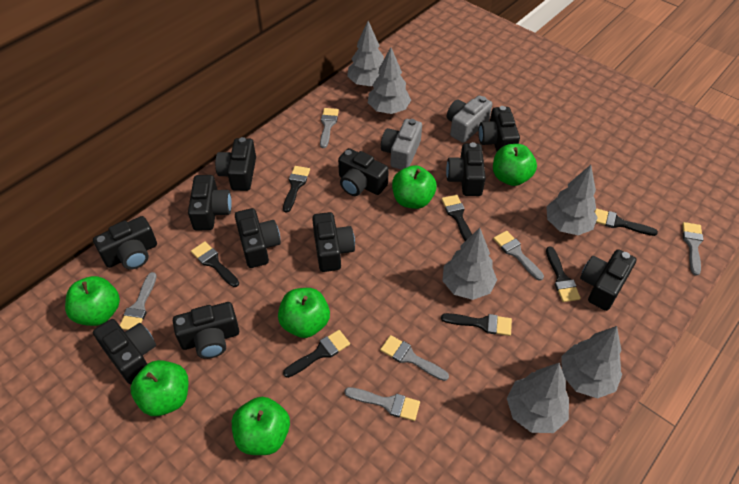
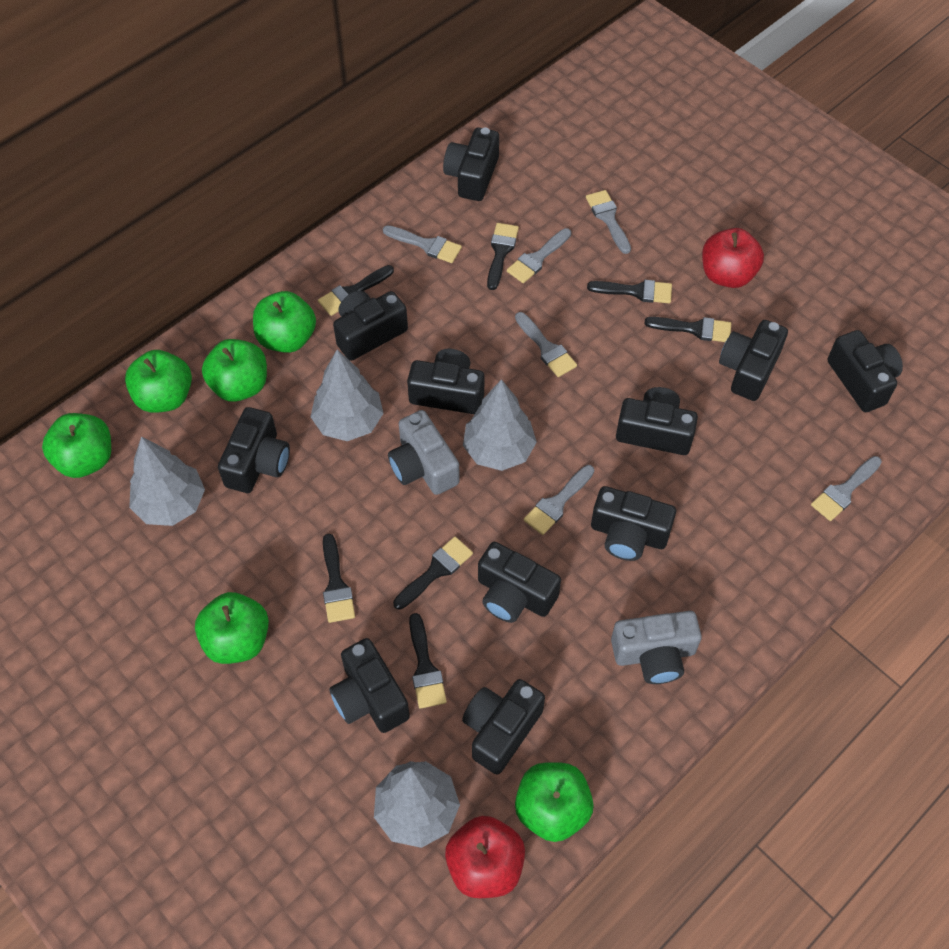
grey tree: [347,21,384,87] [368,47,411,114] [442,228,497,300] [507,363,569,433] [546,165,598,235] [562,326,622,398] = 6 -> [129,437,205,526] [311,350,384,441] [374,761,460,848] [463,379,537,471] = 4
red apple: none = 0 -> [445,816,525,898] [702,228,764,288] = 2

